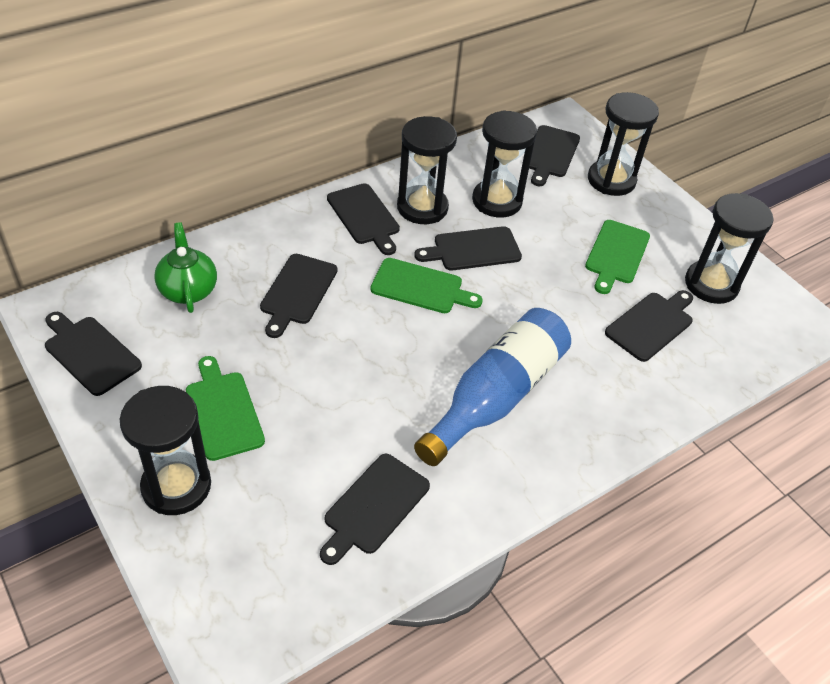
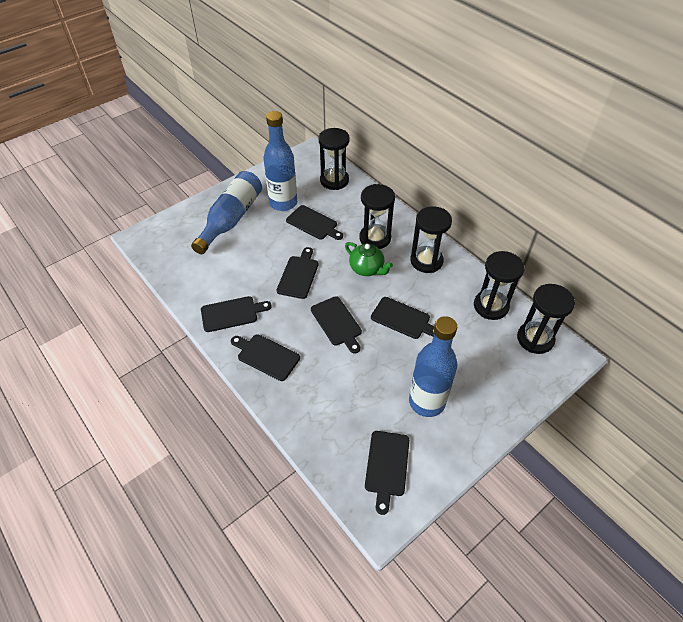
blue bottle: [414,308,571,466] = 1 -> [191,171,262,254] [263,111,297,211] [409,316,457,417] = 3
green cutting board: [186,356,265,461] [370,258,483,313] [585,220,650,294] = 3 -> none = 0

